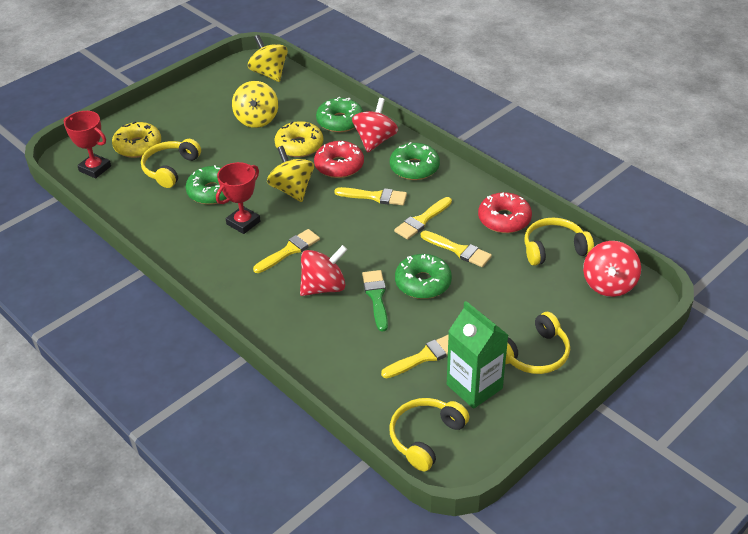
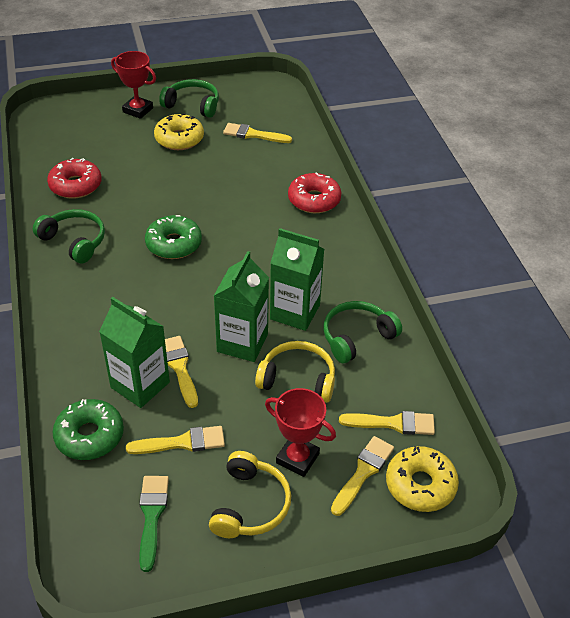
green carton: [447,301,508,409] = 1 -> [99,297,170,408] [214,251,269,362] [270,228,324,331] = 3
green donut: [185,165,227,205] [316,97,363,132] [390,142,440,180] [395,254,452,299] = 4 -> [53,399,124,460] [145,215,202,259] = 2
green headphones: none = 0 -> [33,209,105,263] [159,79,219,118] [323,301,402,364] = 3
red spinning top: [300,245,348,296] [352,98,398,153] [583,241,641,297] = 3 -> none = 0
yellow headphones: [141,139,201,188] [389,398,469,471] [505,312,570,374] [524,218,594,266] = 4 -> [209,451,291,538] [255,341,335,403] = 2
yellow spinning top: [232,81,278,128] [248,35,288,82] [267,146,314,202] = 3 -> none = 0

